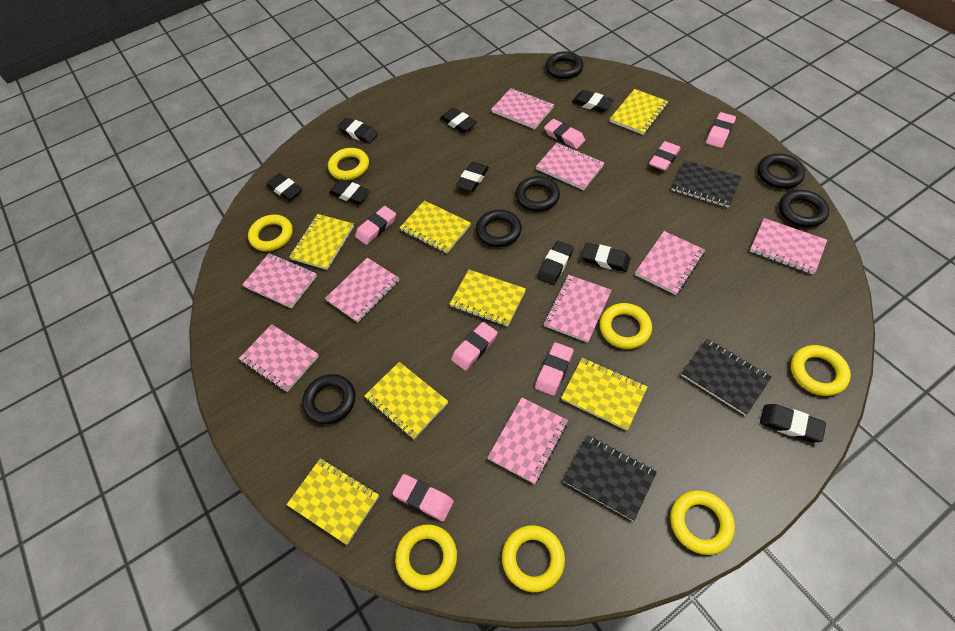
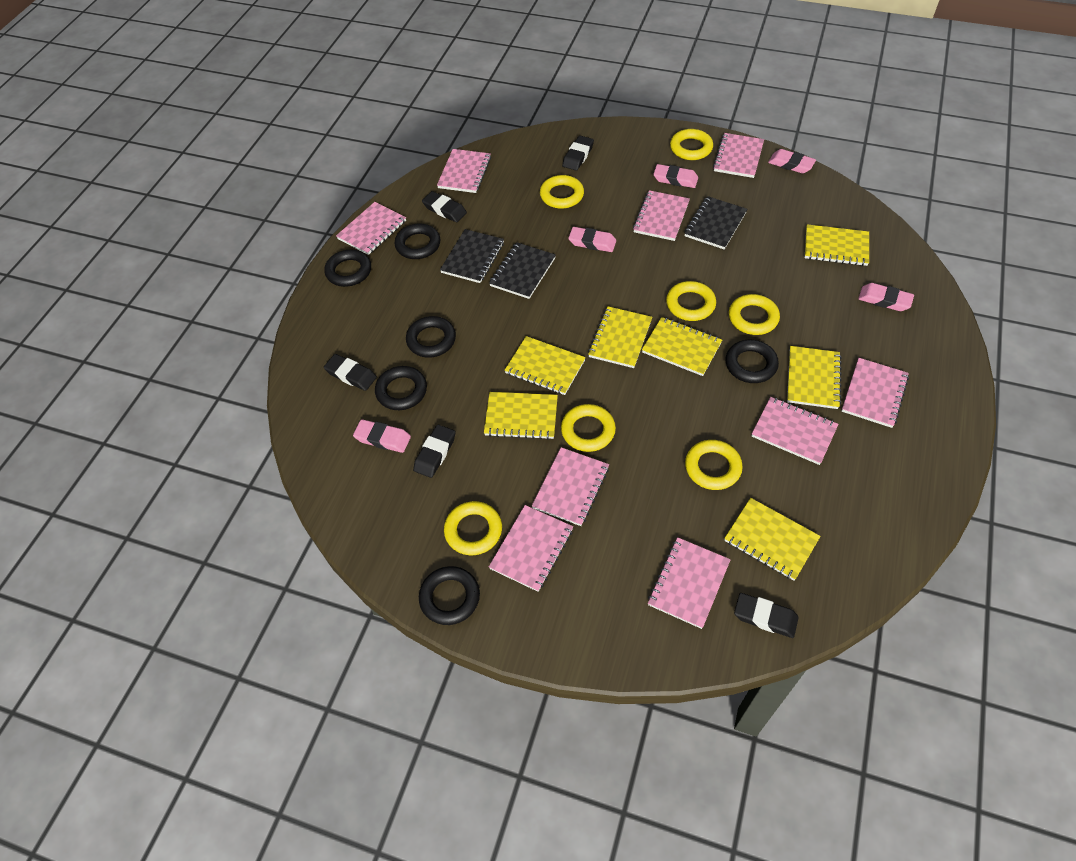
black eraser: [266,173,302,201] [329,179,370,204] [337,118,378,144] [440,108,477,133] [456,162,489,192] [537,241,574,285] [572,90,614,113] [581,243,630,272] [760,404,826,442] = 9 -> [324,354,377,391] [413,425,456,478] [422,191,467,222] [562,136,594,171] [734,593,799,638] = 5
pink eraser: [355,206,396,245] [392,474,454,522] [451,322,498,371] [535,342,573,396] [544,119,585,149] [649,141,681,171] [706,112,736,148] = 7 -> [353,419,411,453] [569,227,616,252] [653,164,698,188] [768,149,816,173] [858,283,914,311] = 5

